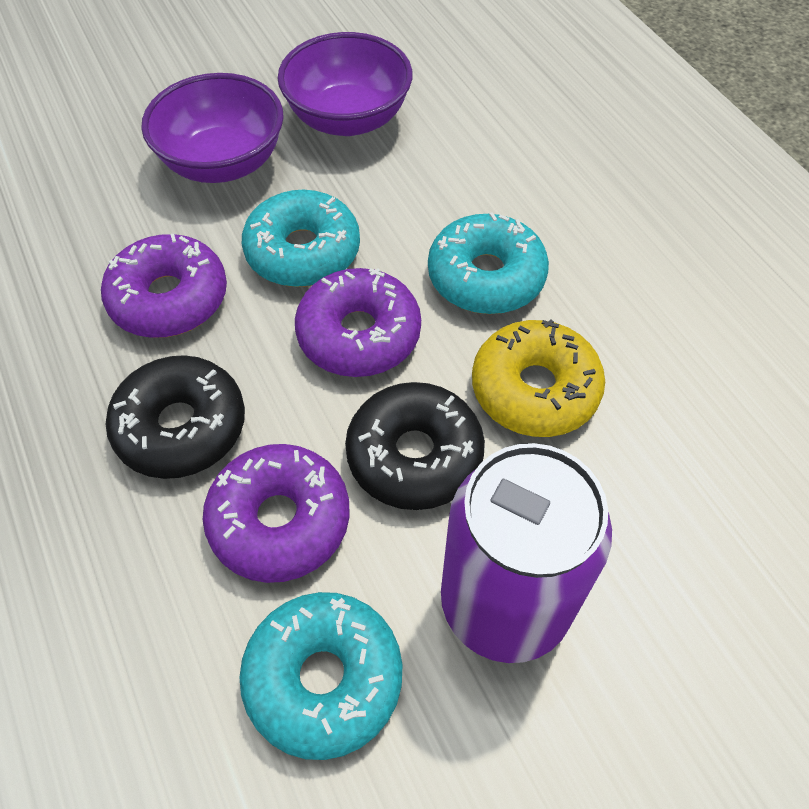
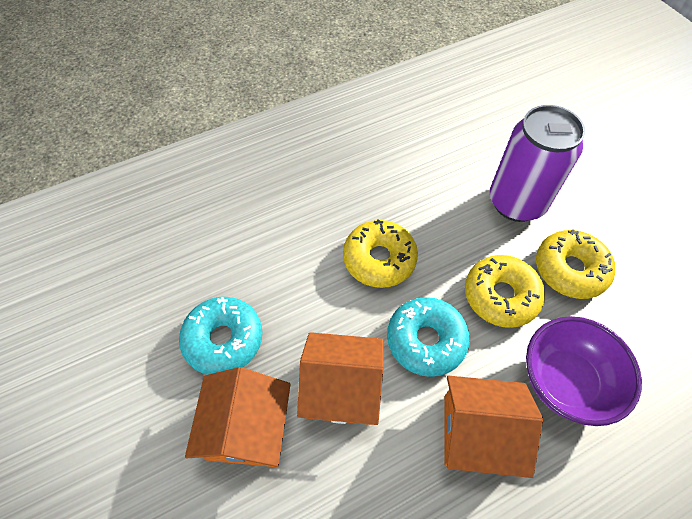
black donut: [106,355,245,479] [345,382,485,510] = 2 -> none = 0
orange house: none = 0 -> [185,367,291,467] [297,332,384,425] [445,375,543,478] = 3
purple bowl: [141,73,284,183] [278,32,413,136] = 2 -> [526,316,642,426] = 1
purple donut: [101,233,227,338] [203,444,350,583] [295,268,421,377] = 3 -> none = 0
turquoise donut: [239,592,403,760] [242,190,360,287] [428,212,549,314] = 3 -> [179,297,262,375] [387,297,470,377] = 2
yellow donut: [472,319,605,437] = 1 -> [343,219,418,288] [465,255,545,328] [536,229,616,299] = 3

